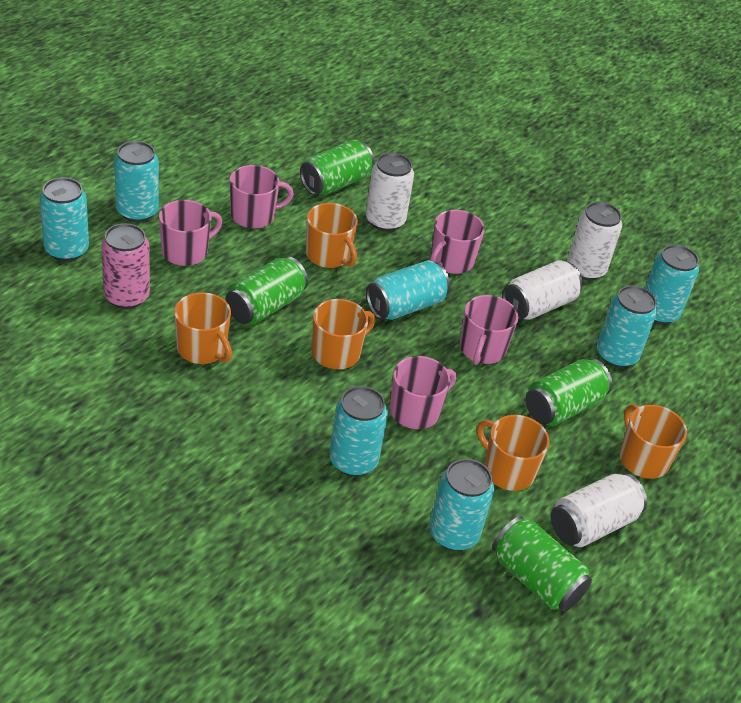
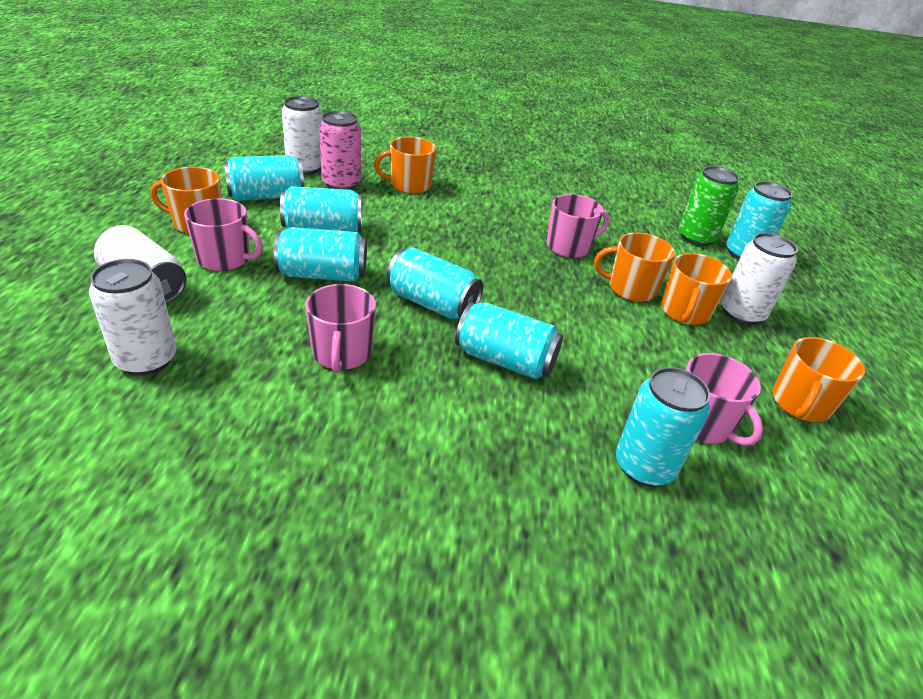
green can: [226,256,308,325] [300,140,375,195] [492,516,592,612] [526,359,612,426] = 4 -> [679,166,739,246] = 1
pink mug: [159,200,222,266] [230,165,294,229] [390,356,456,429] [430,210,485,274] [460,295,518,365] = 5 -> [184,198,263,271] [305,284,376,373] [547,194,609,258] [685,353,763,446] = 4

